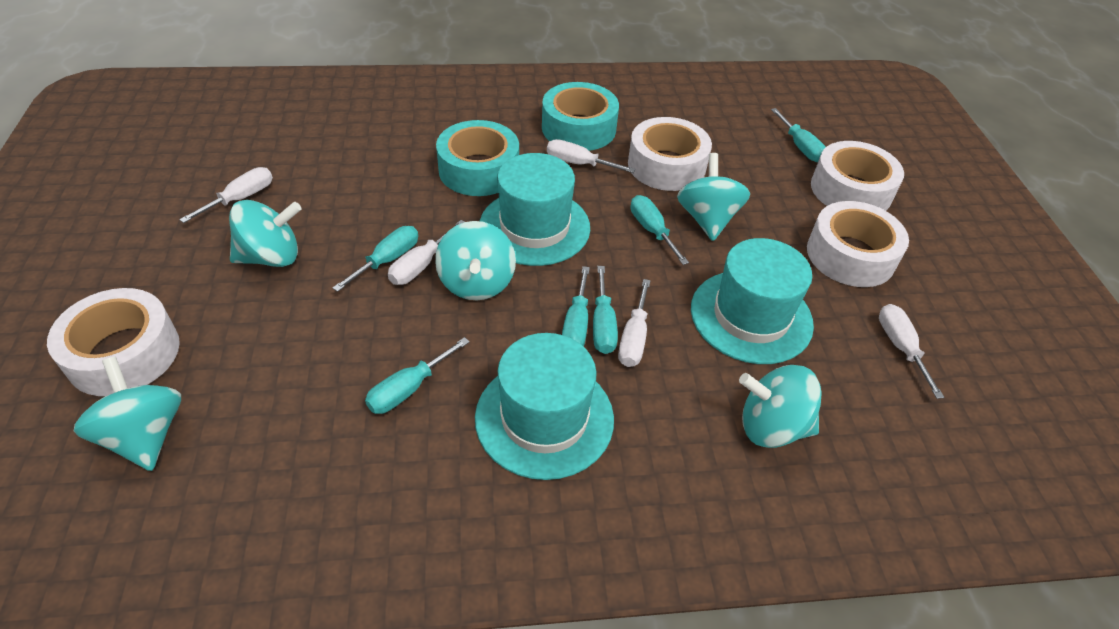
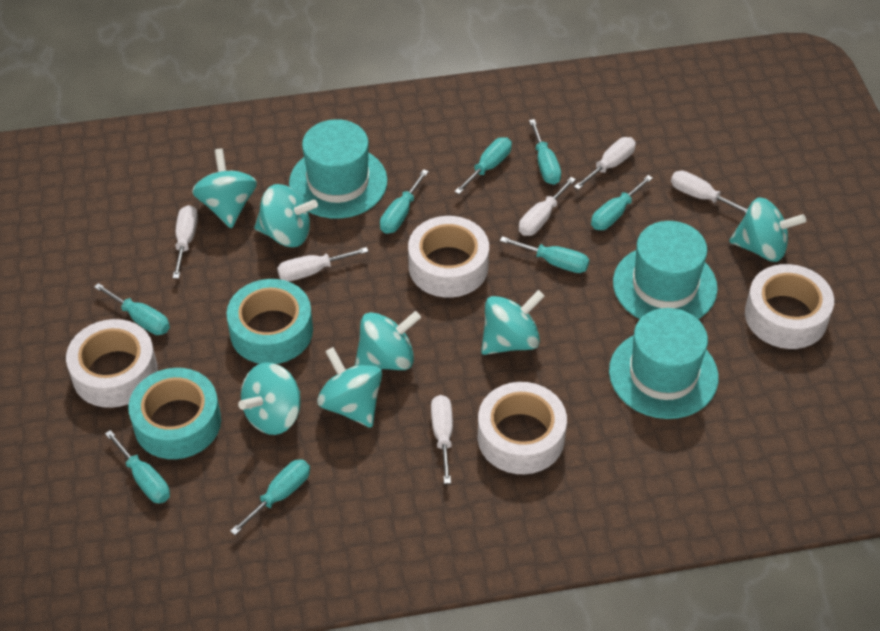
turquoise screwdriver: [333,226,418,292] [365,337,470,414] [562,266,590,347] [593,266,618,354] [631,195,689,265] [771,108,826,162] = 6 -> [94,283,170,335] [105,430,170,503] [230,459,310,535] [380,169,429,234] [454,137,512,194] [500,236,589,273] [529,119,561,185] [591,175,653,230] = 8
turquoise spinning top: [74,357,181,471] [229,200,302,267] [435,221,516,300] [677,153,750,241] [739,365,822,448] = 5 -> [192,148,257,228] [238,363,301,435] [254,184,318,247] [317,347,382,428] [355,311,421,370] [481,290,545,355] [729,198,806,262] = 7
white screwdriver: [179,167,273,223] [388,220,464,285] [547,139,635,173] [618,279,651,367] [879,304,944,399] = 5 -> [173,205,198,279] [277,247,368,281] [431,395,453,484] [519,177,576,236] [574,137,636,190] [671,171,748,213] = 6

